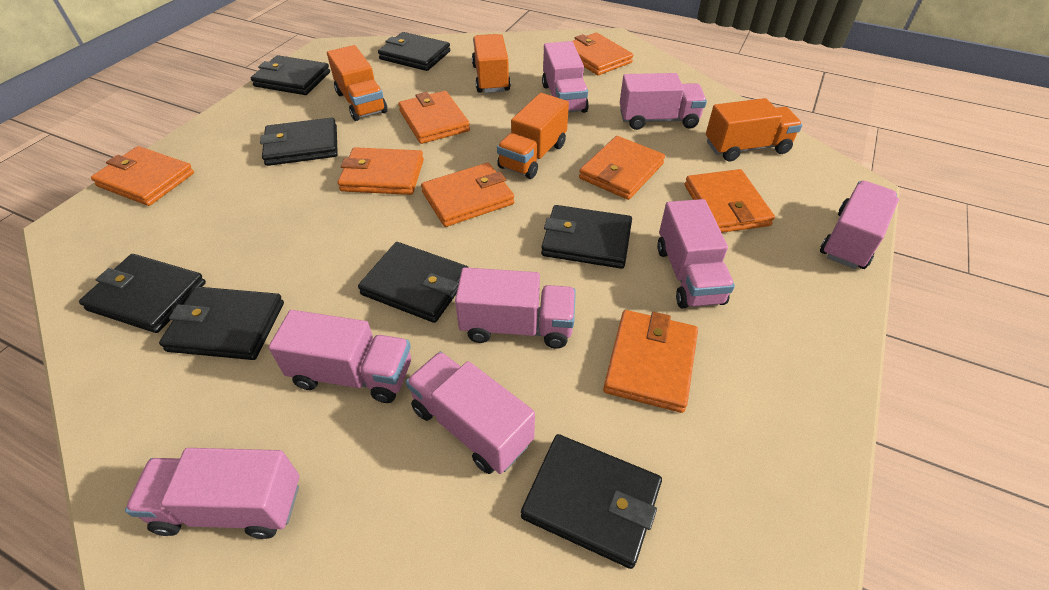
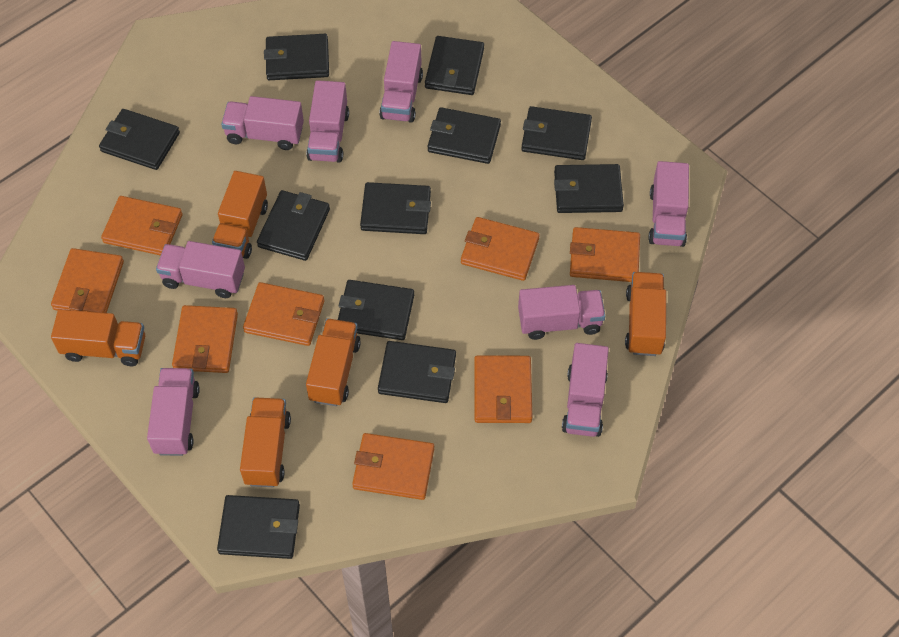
black wallet: [79,254,206,333] [159,287,284,360] [251,55,330,95] [260,118,338,166] [358,242,469,323] [378,32,450,71] [521,434,662,569] [541,205,632,269] = 8 -> [99,109,180,170] [217,495,300,559] [257,190,330,261] [264,34,329,80] [338,280,414,340] [360,182,431,234] [378,341,456,403] [425,36,484,95] [428,107,501,164] [521,106,592,160] [554,164,624,213] = 11
orange truck: [327,45,387,121] [472,34,511,93] [497,93,569,179] [706,98,802,161] = 4 -> [51,309,145,366] [212,171,268,259] [240,397,291,487] [306,318,361,406] [625,272,666,356] = 5

